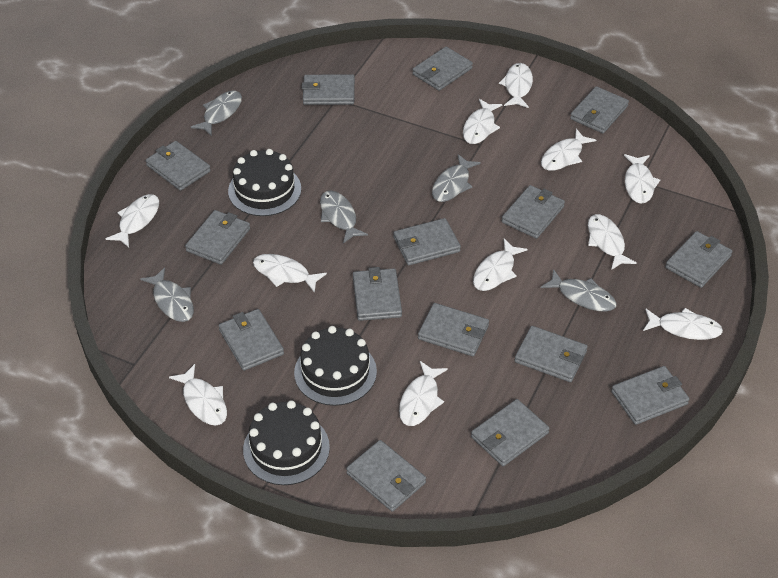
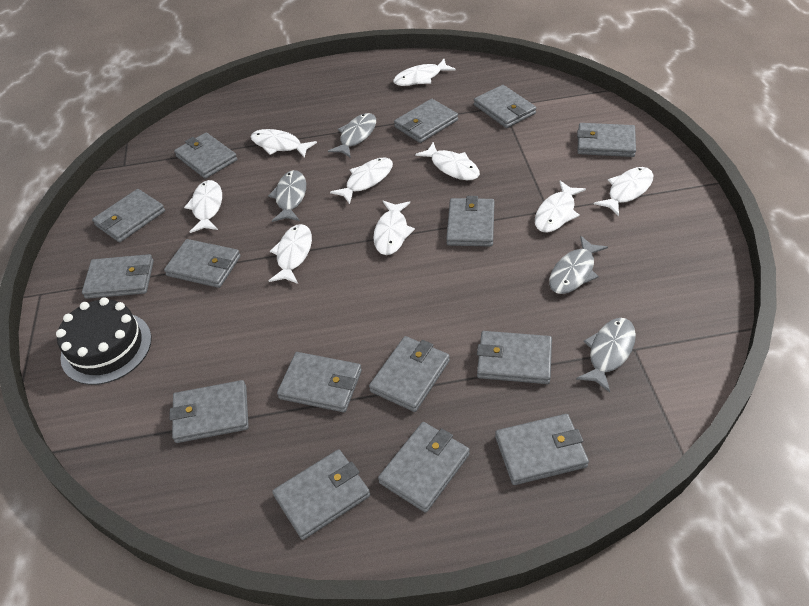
black cake: [228,149,301,216] [243,400,330,485] [294,326,377,406] = 3 -> [56,297,152,385] = 1
grey fish: [140,267,194,322] [191,91,242,136] [320,190,368,243] [432,154,481,202] [541,269,617,312] = 5 -> [268,170,306,222] [328,113,376,158] [549,236,608,294] [576,318,636,392] = 4
white fish: [106,194,159,247] [169,364,227,426] [253,254,327,293] [399,361,448,426] [463,99,502,144] [473,239,528,291] [499,63,533,108] [541,129,596,171] [588,214,637,270] [624,154,660,204] [643,308,723,340] = 11 -> [184,180,222,233] [251,129,317,158] [269,224,312,284] [330,157,393,204] [373,201,415,255] [393,59,456,86] [415,142,480,180] [535,181,586,233] [594,167,653,216] = 9

